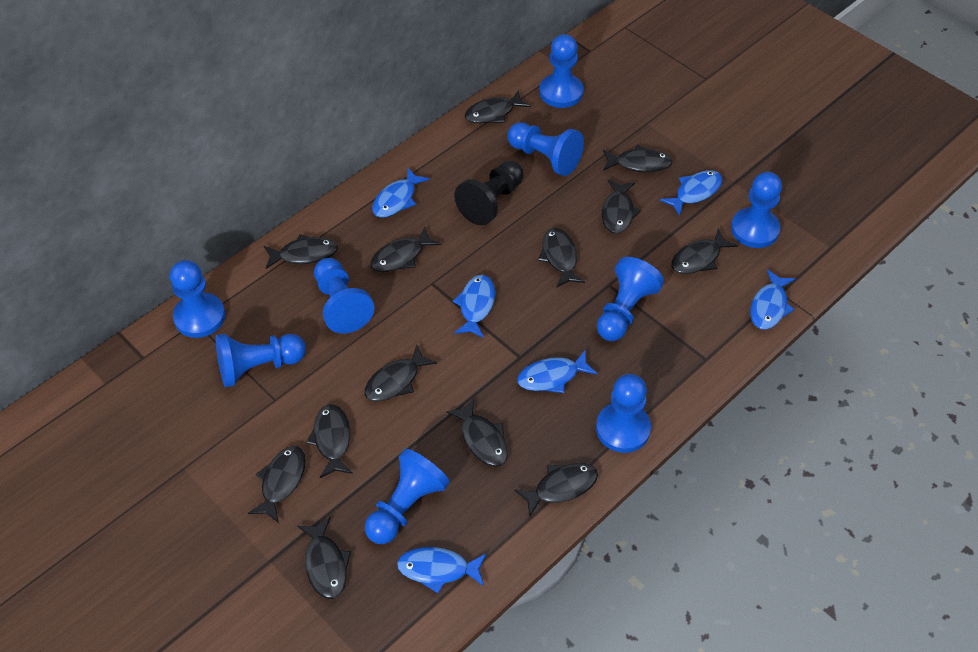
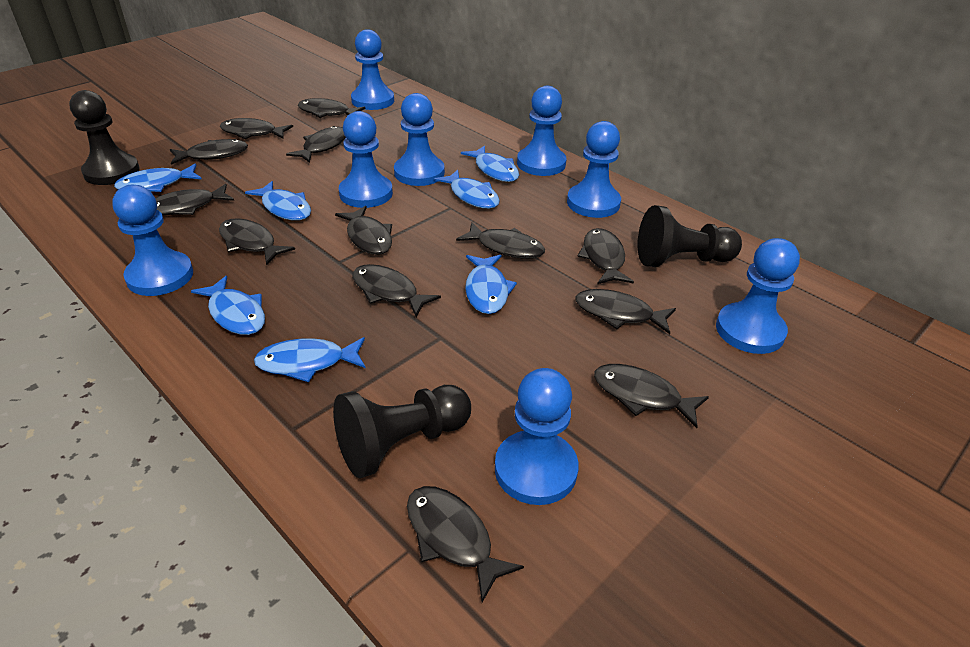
black pawn: [454,161,524,225] = 1 -> [69,90,139,185] [333,385,471,478] [638,205,742,267] = 3
blue fish: [372,167,430,218] [397,547,487,593] [453,275,495,338] [517,350,597,393] [660,170,722,217] [750,269,795,330] = 6 -> [114,164,202,192] [191,276,265,335] [245,181,311,221] [254,337,365,382] [434,170,500,209] [461,145,519,182] [465,255,517,314] = 7
blue pawn: [170,260,225,338] [216,334,306,387] [314,258,374,333] [365,449,450,544] [507,122,584,176] [539,34,583,108] [596,374,651,453] [597,257,664,341] [731,172,782,248] = 9 -> [112,185,193,296] [339,111,393,208] [351,29,394,110] [394,93,445,186] [495,368,579,505] [517,86,566,176] [567,121,621,218] [716,238,800,354] = 8

